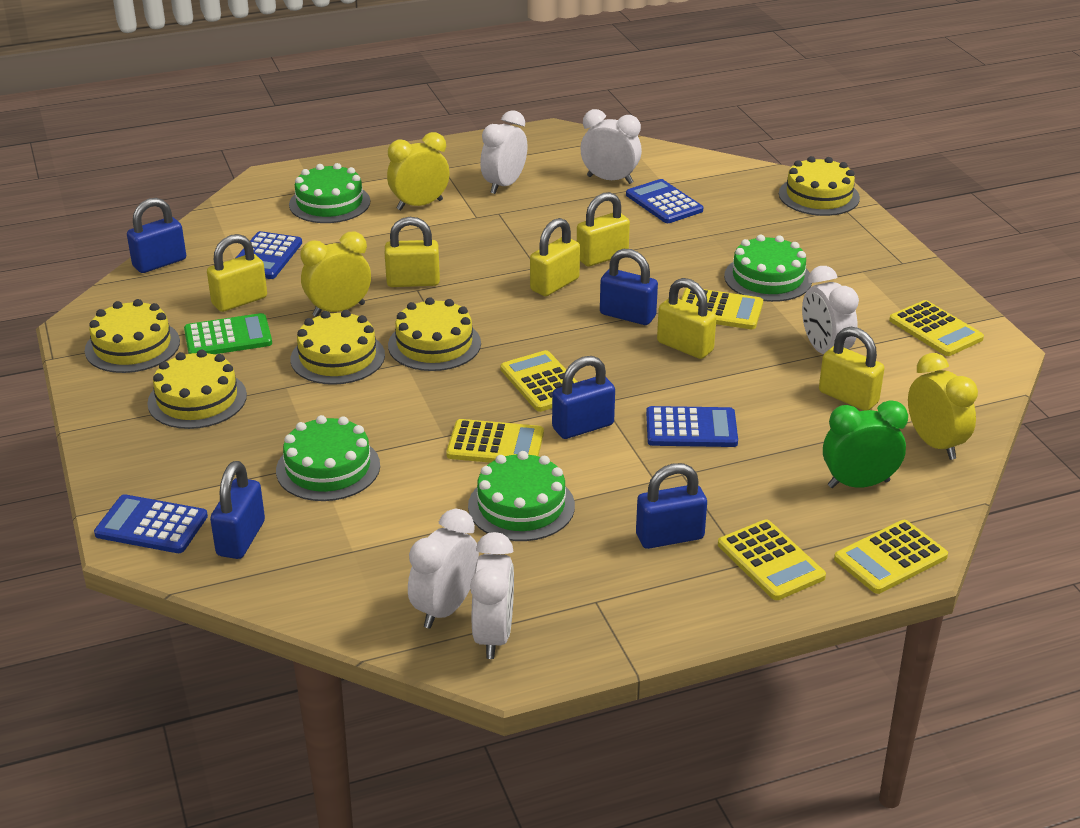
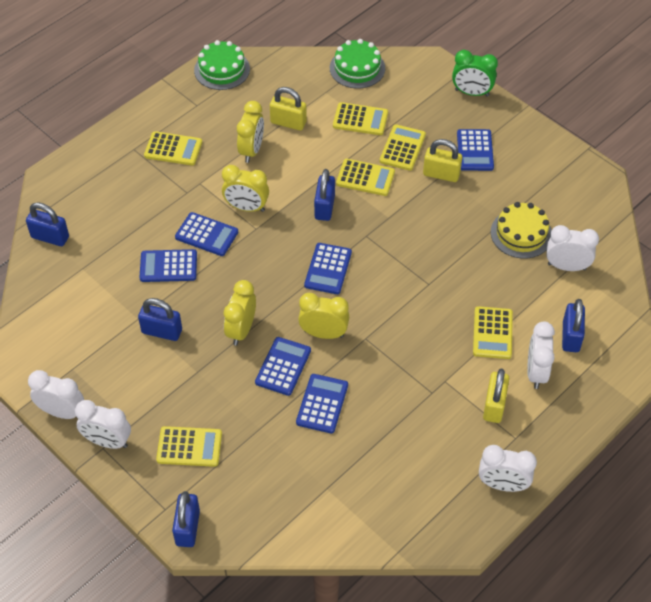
blue calculator: [94,494,208,553] [236,231,302,279] [626,179,703,223] [646,406,738,447] = 4 -> [139,249,197,282] [175,212,238,256] [255,337,311,396] [296,374,348,433] [304,243,352,294] [457,129,494,171] = 6
green cake: [276,415,380,501] [289,163,370,223] [468,451,575,541] [724,235,812,302] = 4 -> [194,40,250,90] [330,39,385,89] = 2
green calculator: [184,313,272,354] = 1 -> none = 0
yellow cake: [85,299,180,373] [147,350,247,429] [290,310,385,385] [388,297,481,371] [779,156,860,216] = 5 -> [491,202,552,259] = 1
yellow clock: [300,231,371,317] [387,132,450,210] [908,353,978,460] = 3 -> [222,165,269,212] [224,280,256,346] [237,101,264,163] [298,293,349,339] = 4
yellow padlock: [207,234,267,312] [385,217,440,287] [530,218,580,296] [577,192,630,266] [657,278,716,359] [819,327,885,411] = 6 -> [270,87,307,131] [423,139,462,182] [483,369,509,423] = 3

